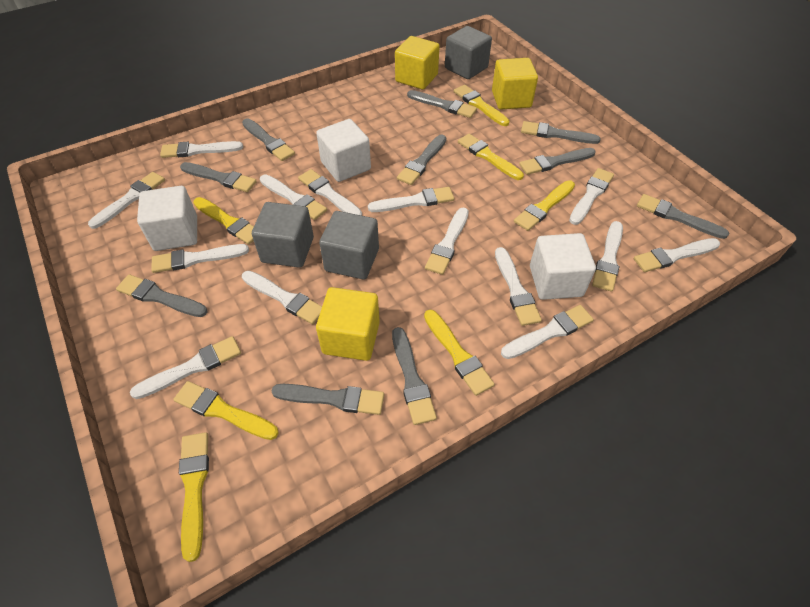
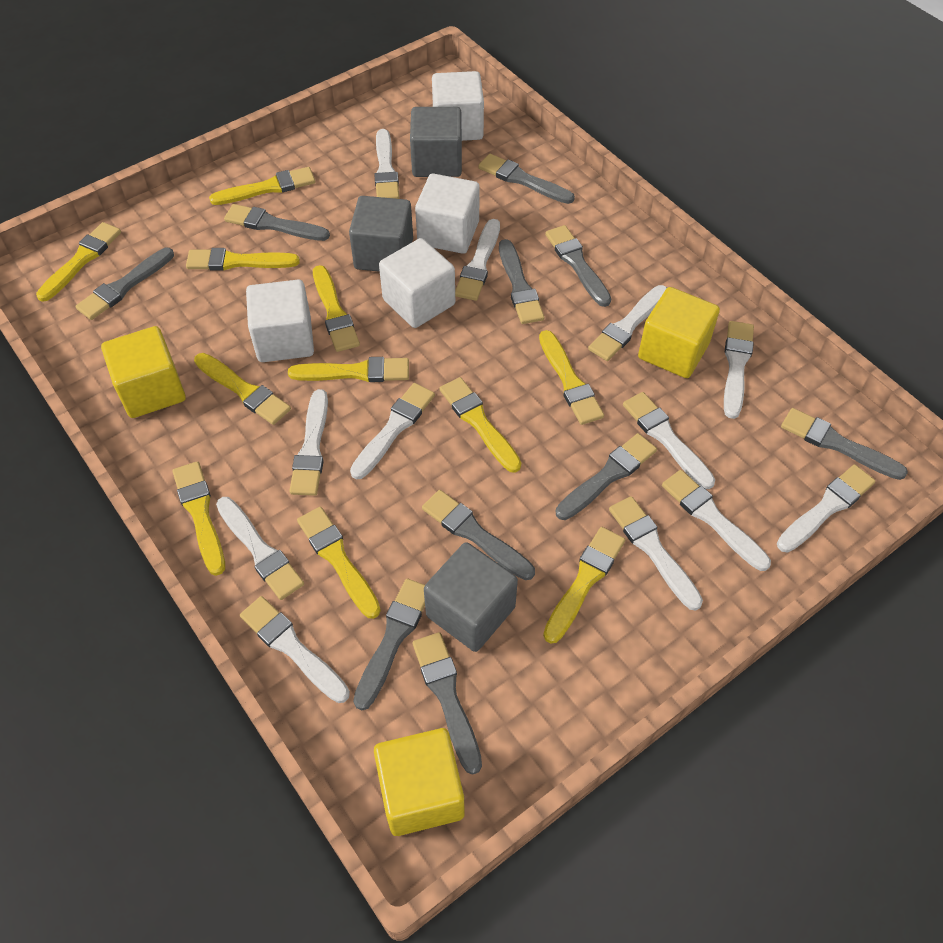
white brush: [88,172,165,229] [130,336,241,399] [151,244,249,273] [160,141,243,158] [242,271,322,324] [260,174,327,220] [298,169,362,216] [368,187,454,212] [425,207,469,275] [495,247,542,326] [501,305,594,359] [569,168,614,225] [592,221,623,292] [634,238,720,272] = 14 -> [216,497,304,600] [240,596,350,703] [289,389,328,496] [350,383,435,479] [374,129,399,199] [455,219,500,301] [588,285,667,361] [609,496,703,611] [623,392,715,489] [662,470,771,571] [724,321,754,419] [777,464,876,553] = 12
white cube: [137,186,197,251] [316,119,371,182] [530,233,596,300] = 3 -> [246,279,314,362] [379,238,455,328] [415,174,480,254] [432,71,484,141] = 4
yellow brush: [173,381,279,440] [179,432,209,562] [193,197,254,245] [424,310,495,396] [454,85,510,126] [458,134,524,180] [514,180,575,231] = 7 -> [36,222,121,302] [172,461,225,576] [186,248,300,271] [194,353,291,425] [209,167,315,205] [288,357,409,382] [297,507,381,619] [313,265,360,352] [439,377,521,473] [539,330,604,425] [543,527,625,643] = 11

